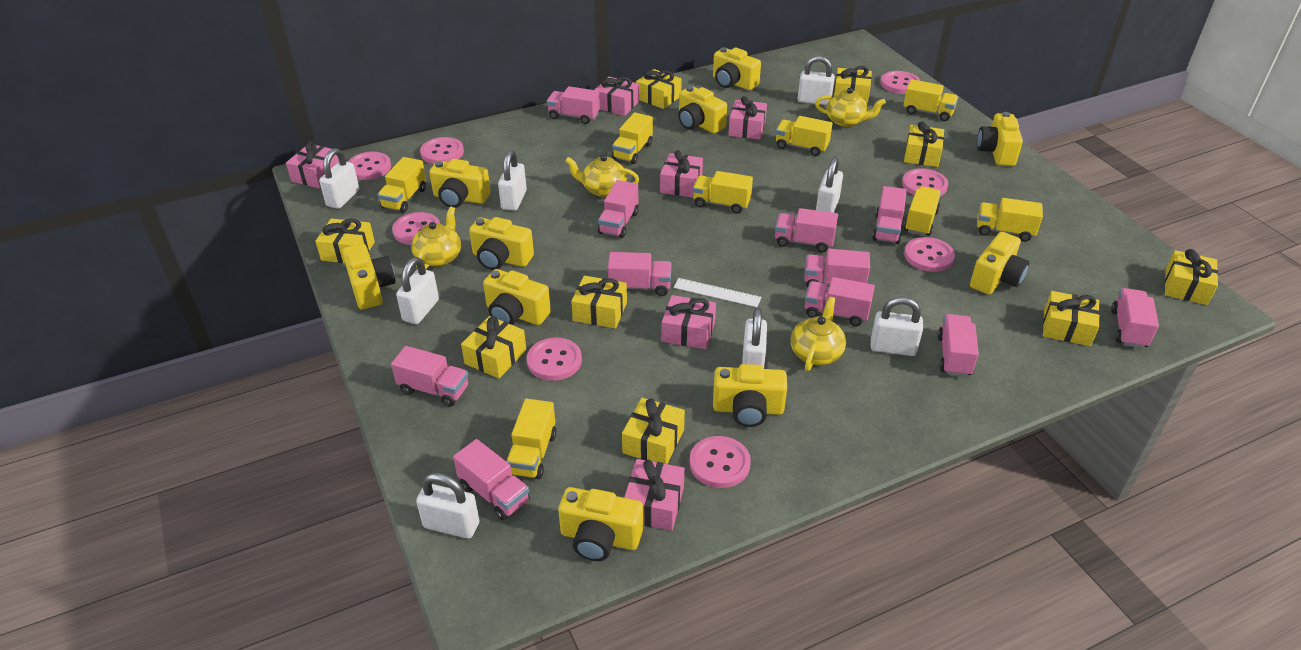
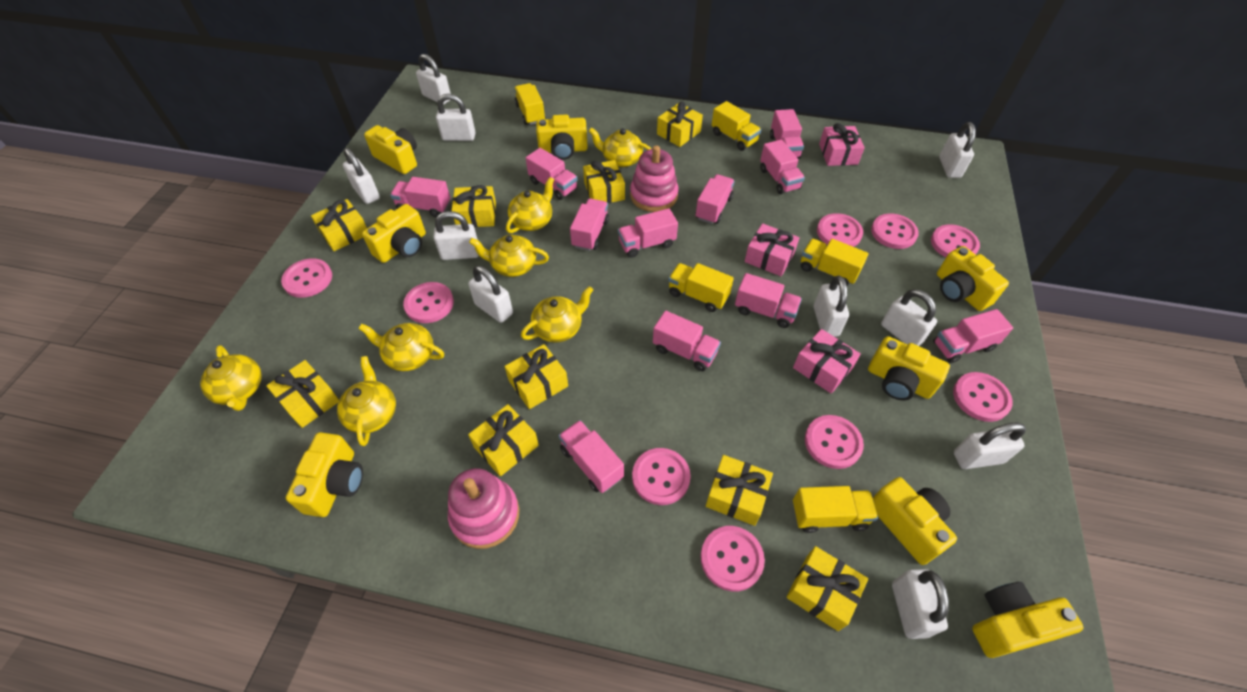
pink button: [348,152,391,180] [392,212,440,245] [420,137,464,164] [527,337,582,381] [690,436,751,488] [881,71,920,94] [902,168,948,196] [904,237,955,272] = 8 -> [281,258,332,298] [403,282,454,323] [632,448,691,505] [701,526,765,591] [805,415,864,469] [817,213,863,247] [871,213,919,249] [931,224,980,257] [953,372,1013,422] = 9
pink gift: [286,141,339,189] [595,77,639,116] [624,459,685,530] [660,150,703,198] [661,295,716,349] [729,96,767,140] = 6 -> [745,223,799,276] [793,329,861,393] [819,123,865,166] = 3
pink stacking toy: none = 0 -> [448,468,519,549] [630,145,679,212] = 2
white padlock: [319,148,359,209] [396,257,439,324] [416,472,480,539] [498,150,527,211] [742,307,767,368] [798,56,835,105] [816,157,843,213] [871,297,923,356] = 8 -> [343,148,380,204] [416,54,451,105] [433,211,479,260] [436,94,476,141] [468,266,513,323] [814,276,849,337] [881,289,937,346] [892,569,949,639] [939,122,976,178] [954,423,1026,469] = 10
white ruler: [674,278,761,307] = 1 -> none = 0
yellow camera: [342,243,396,310] [429,159,491,208] [469,217,534,270] [483,269,551,325] [558,487,643,561] [678,86,727,134] [713,47,761,90] [713,364,787,427] [970,232,1029,295] [977,112,1023,166] = 10 -> [286,432,363,517] [362,204,426,263] [364,125,417,174] [536,115,588,160] [868,336,950,400] [873,477,957,565] [937,246,1009,311] [972,582,1084,658] = 8
yellow teapot: [411,207,461,269] [565,155,639,197] [791,297,846,371] [815,88,886,127] = 4 -> [200,345,262,411] [337,356,396,446] [358,323,444,371] [469,235,549,277] [506,177,554,233] [521,286,593,343] [589,128,651,167] = 7
yellow truck: [378,157,426,213] [506,399,556,479] [612,112,653,164] [693,171,753,214] [776,116,833,156] [903,79,958,121] [904,186,941,236] [977,198,1043,242] = 8 -> [514,83,546,125] [668,263,734,312] [712,101,761,151] [793,486,878,533] [801,239,869,286] = 5

